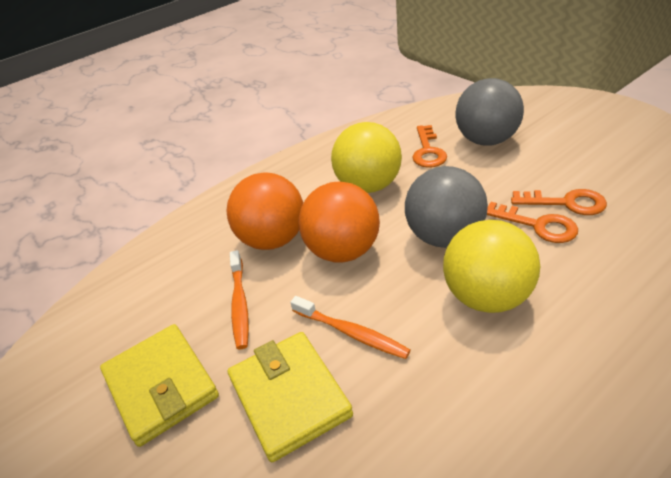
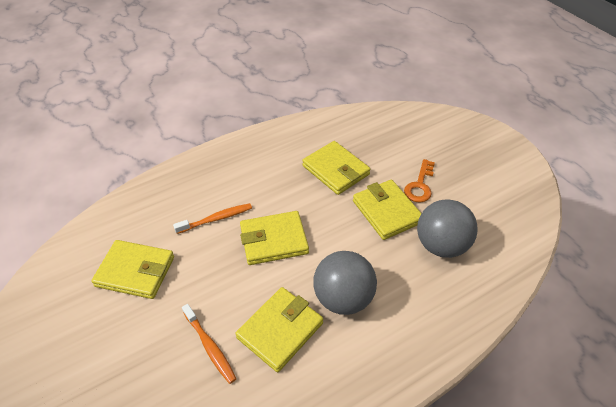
orange ball: [226,173,303,250] [299,181,380,263] = 2 -> none = 0
orange key: [412,125,447,167] [487,202,578,243] [511,189,607,215] = 3 -> [404,159,435,203] = 1
yellow ball: [331,122,402,193] [443,220,540,313] = 2 -> none = 0
yellow wallet: [100,324,219,447] [228,332,353,462] = 2 -> [91,240,174,299] [236,287,323,372] [240,211,309,265] [302,141,370,195] [353,180,422,240] = 5

